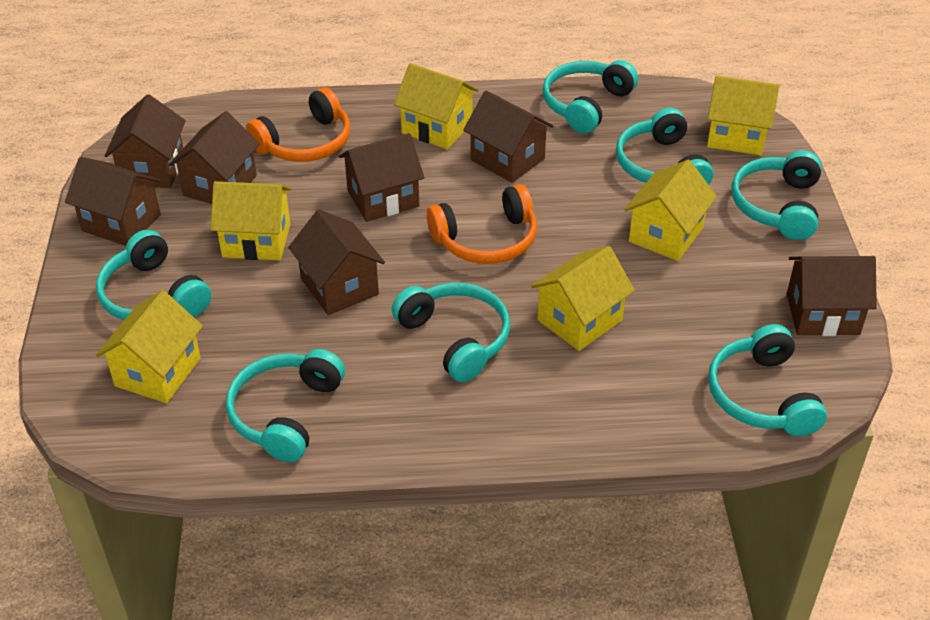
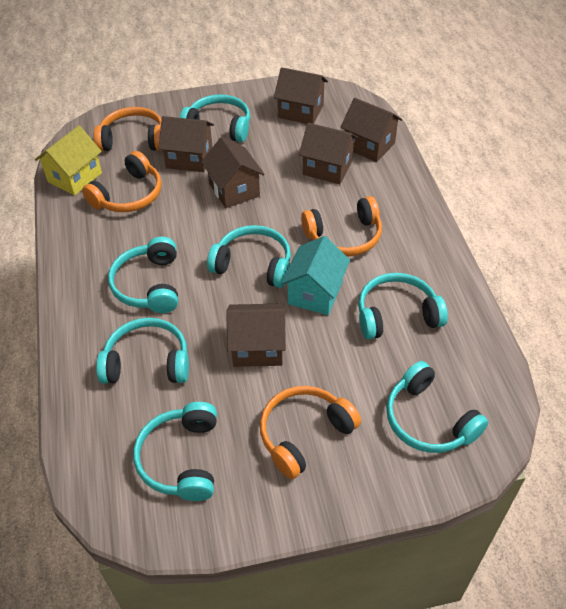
brown house: [65,157,161,246] [105,94,186,188] [169,111,260,204] [288,209,385,315] [339,133,424,222] [463,91,553,183] [787,256,877,336] = 7 -> [158,116,214,172] [201,137,265,208] [226,303,286,367] [274,67,328,124] [299,123,358,184] [340,98,403,162] = 6
orange headphones: [246,87,350,162] [427,184,537,264] = 2 -> [82,151,162,212] [94,107,162,151] [260,386,361,479] [301,196,382,257] = 4
turquoise house: none = 0 -> [281,236,350,315] = 1
yellow house: [96,290,203,403] [210,181,291,260] [394,63,479,149] [531,246,635,351] [624,160,717,261] [707,76,779,155] = 6 -> [35,125,102,196] = 1

